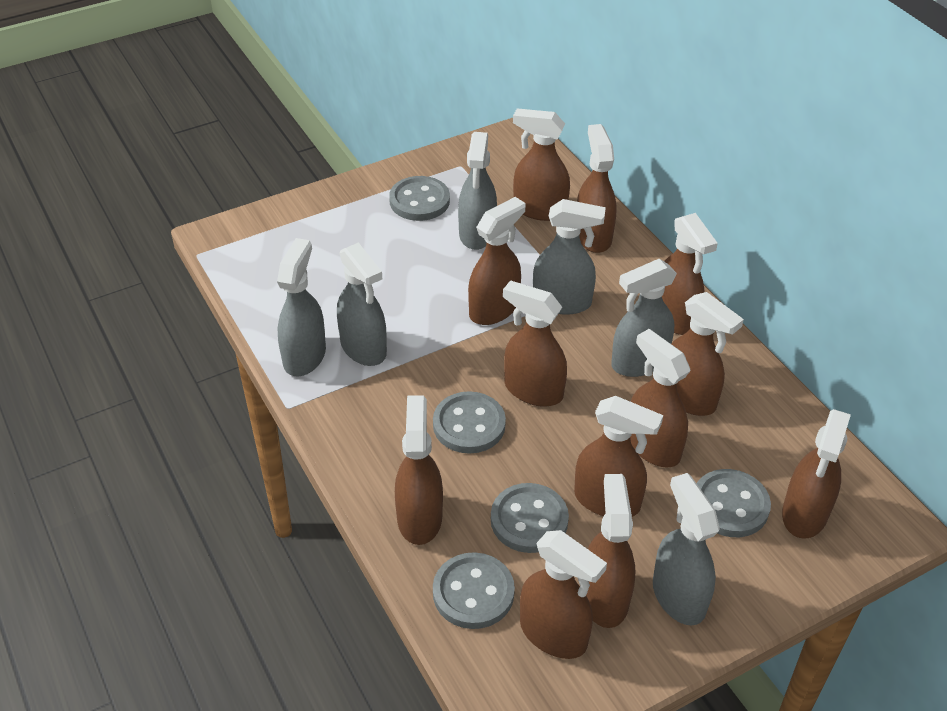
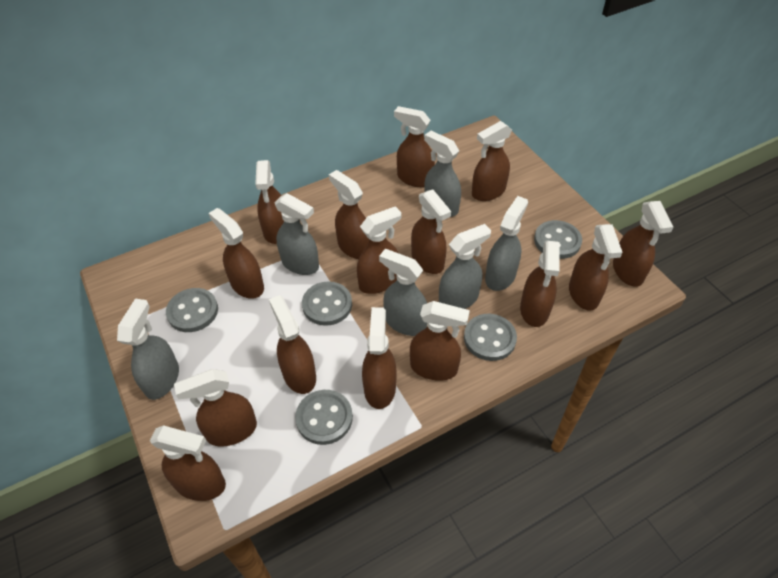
brown spray bottle: [395,395,443,545] [468,197,525,325] [503,280,567,407] [513,108,570,221] [520,530,607,659] [574,396,663,517] [577,124,616,253] [586,474,635,628] [630,329,690,468] [662,213,718,335] [671,292,744,416] [782,409,851,539] = 12 -> [150,425,226,501] [174,369,257,447] [209,208,264,299] [255,160,284,244] [269,295,316,394] [329,170,369,259] [357,206,401,294] [362,307,397,409] [394,106,435,187] [410,301,470,381] [411,189,451,274] [472,121,512,201] [520,240,560,327] [569,224,623,311] [613,201,673,287] = 15

